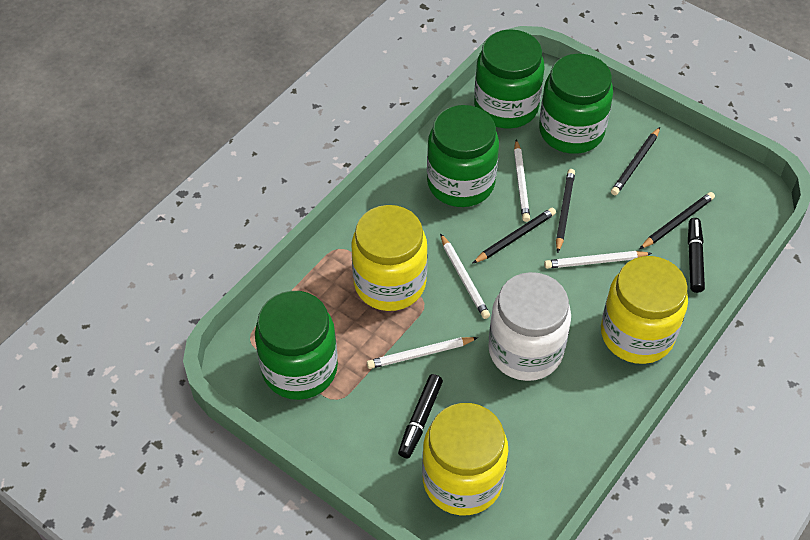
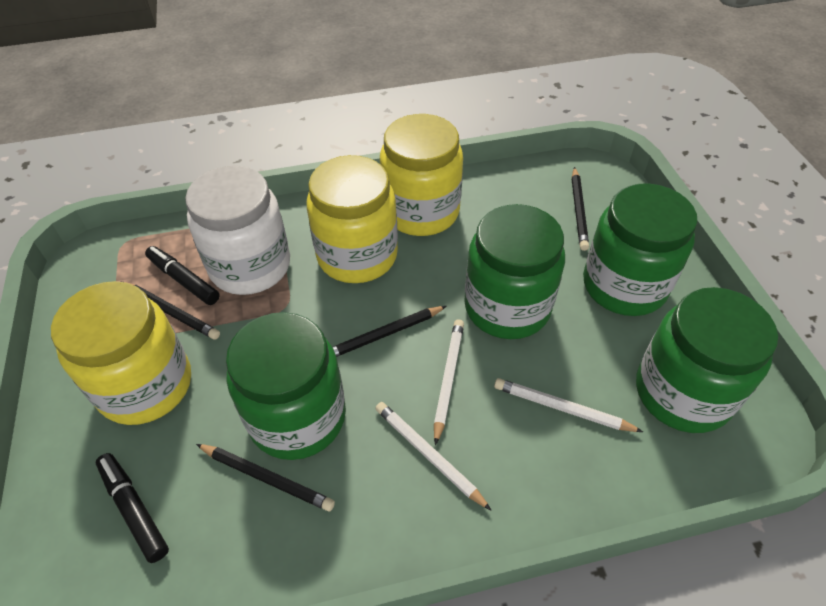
white pencil: [367,337,478,369] [440,233,490,319] [514,139,530,222] [544,251,652,269] = 4 -> [375,402,491,510] [434,320,464,445] [494,378,643,432] = 3

